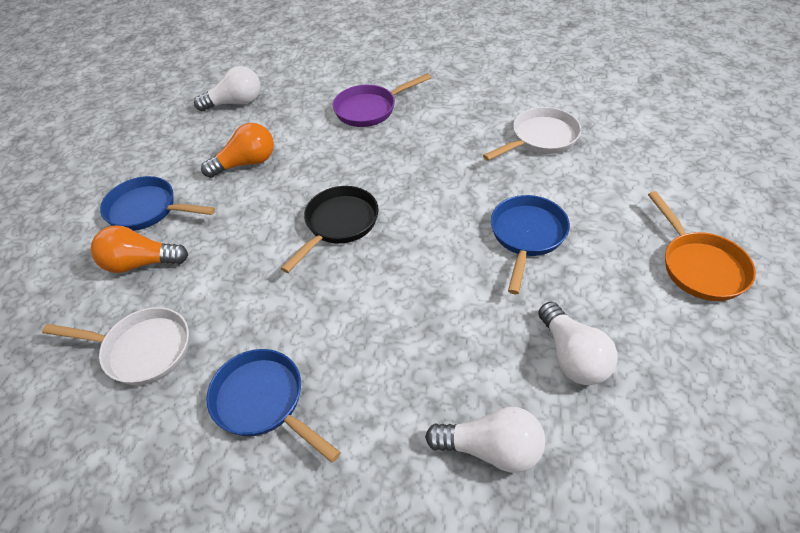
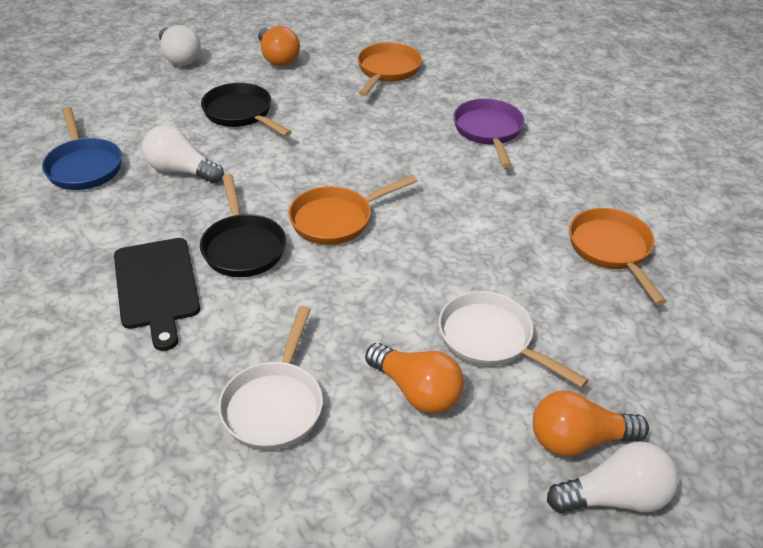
black cutting board: none = 0 -> [114,238,200,351] = 1
black pan: [280,186,379,273] = 1 -> [200,174,286,277] [201,83,292,137] = 2
blue pan: [100,176,215,231] [206,349,341,463] [491,195,570,294] = 3 -> [42,107,122,190] = 1
orange light bulb: [91,226,188,273] [201,123,274,178] = 2 -> [258,26,300,67] [365,343,464,414] [533,391,649,457] = 3
orange pan: [648,191,756,301] = 1 -> [289,175,417,245] [357,43,422,96] [569,208,667,305] = 3

